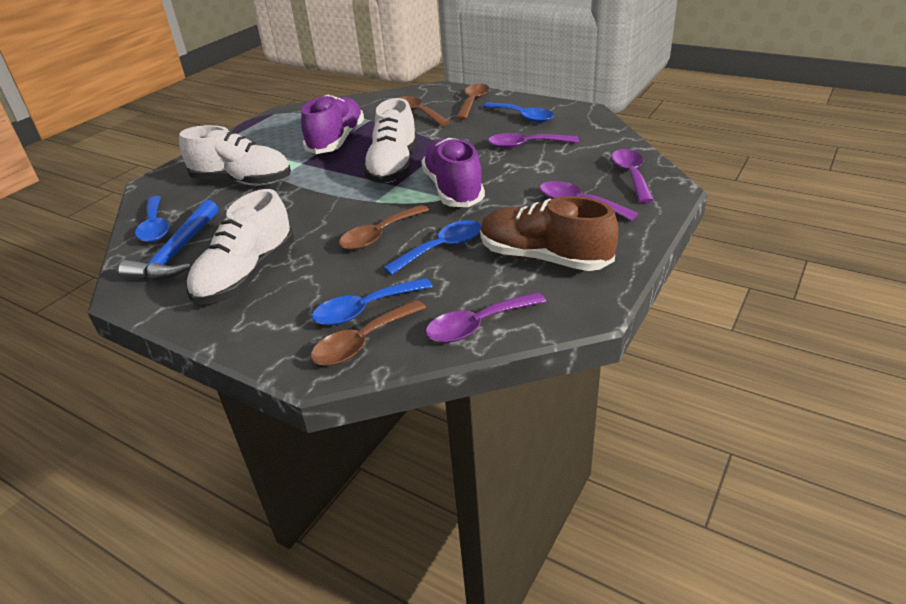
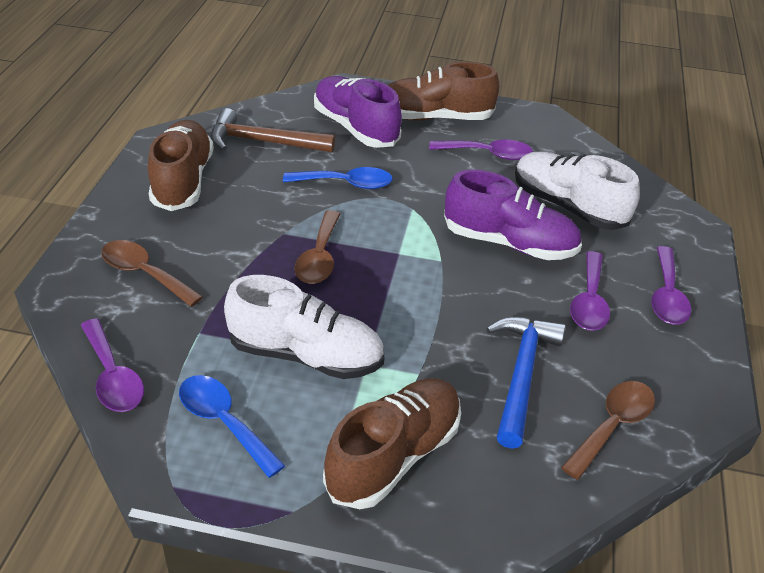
blue spoon: [135,196,169,242] [312,278,433,326] [383,220,481,275] [483,102,554,123] = 4 -> [179,375,285,478] [283,167,393,189] = 2
brown hammer: none = 0 -> [211,108,335,153] = 1
brown shoe: [480,196,619,271] = 1 -> [148,120,214,211] [323,378,461,509] [388,62,499,121] = 3
brown spoon: [311,300,426,366] [339,205,429,250] [399,96,450,126] [456,83,489,120] = 4 -> [101,240,203,307] [294,210,341,284] [561,381,655,480] = 3
white shoe: [179,125,291,186] [187,189,294,304] [363,98,417,183] = 3 -> [224,275,384,379] [515,152,640,230] = 2

